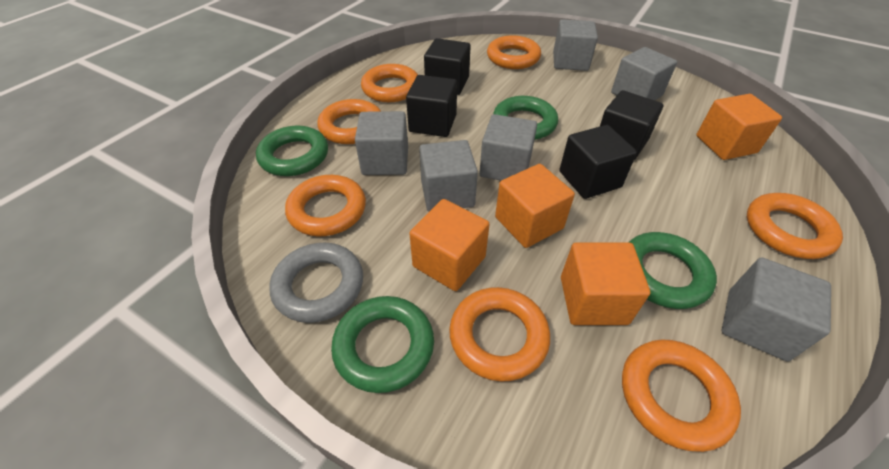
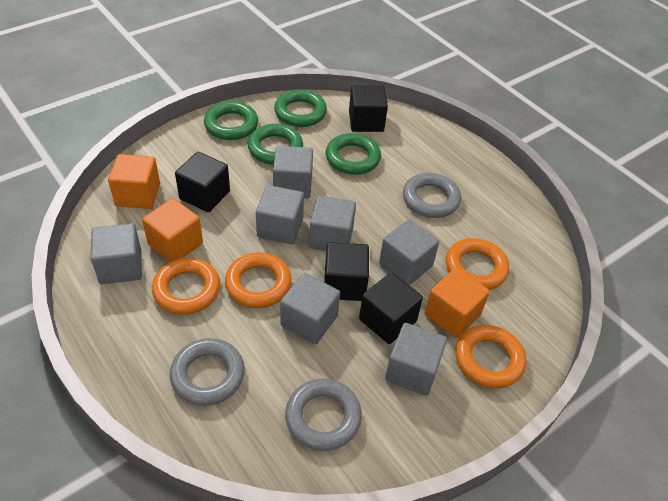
grey cube: [355,111,408,175] [419,140,478,212] [479,114,537,181] [553,19,598,71] [611,47,677,100] [722,257,831,361] = 6 -> [91,223,142,284] [256,185,304,244] [273,146,313,199] [280,273,340,344] [309,195,356,251] [379,219,439,285] [385,323,447,396] = 7
grey ring: [269,242,363,323] = 1 -> [170,338,245,406] [285,379,362,451] [403,173,461,218] = 3
orange cube: [409,199,490,291] [495,164,575,248] [561,242,650,325] [696,94,782,160] = 4 -> [108,154,160,209] [142,198,203,262] [424,268,490,338] = 3
orange ring: [285,175,366,236] [317,99,381,144] [361,64,418,102] [449,287,550,382] [487,35,541,69] [622,340,741,452] [747,193,843,259] = 7 -> [152,258,220,315] [225,253,292,308] [446,238,509,290] [455,325,526,389] = 4

